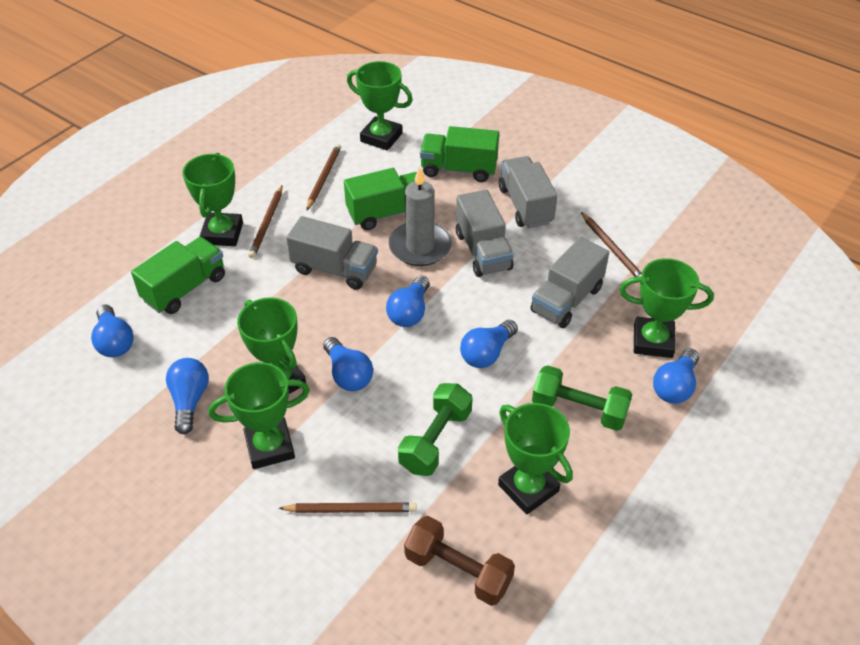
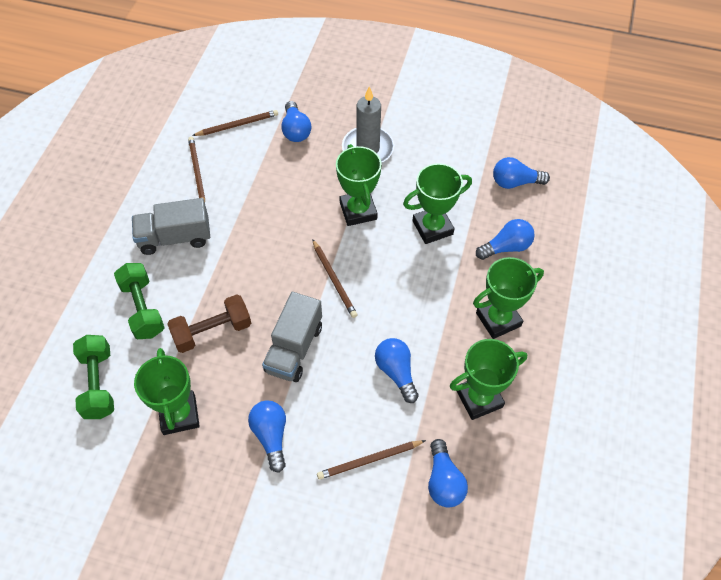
green trophy: [182,153,243,246] [209,362,310,469] [237,297,306,394] [347,61,413,150] [498,403,573,515] [619,258,714,358] = 6 -> [134,348,200,435] [336,144,382,226] [403,163,472,244] [450,339,527,420] [473,257,544,339] = 5
green truck: [131,237,225,314] [344,168,417,230] [420,126,499,182] = 3 -> none = 0
grey truck: [286,216,378,290] [456,190,514,277] [499,156,558,228] [530,237,609,328] = 4 -> [132,198,210,255] [262,292,322,382] = 2

